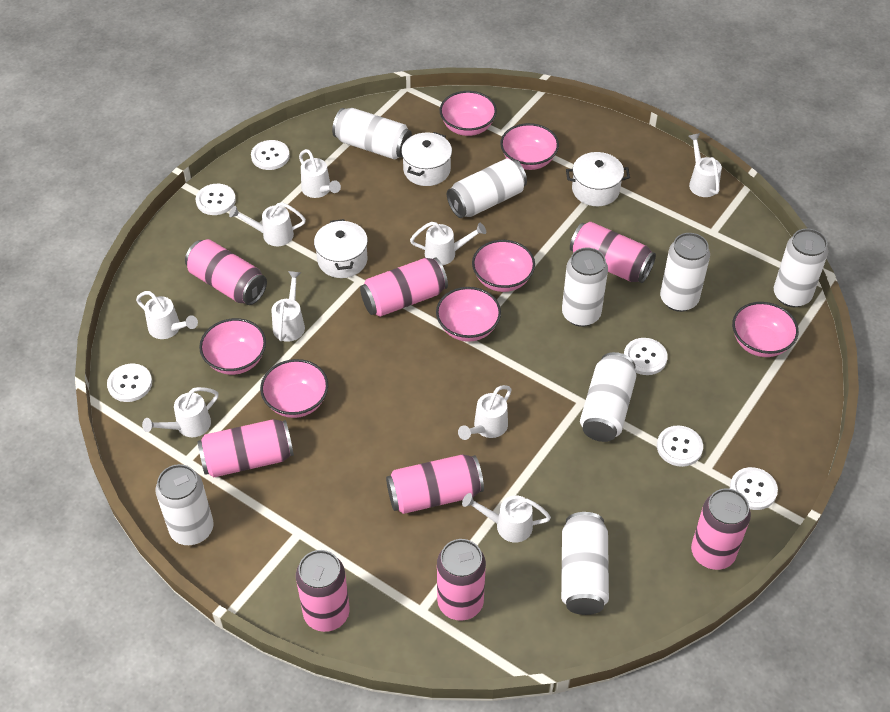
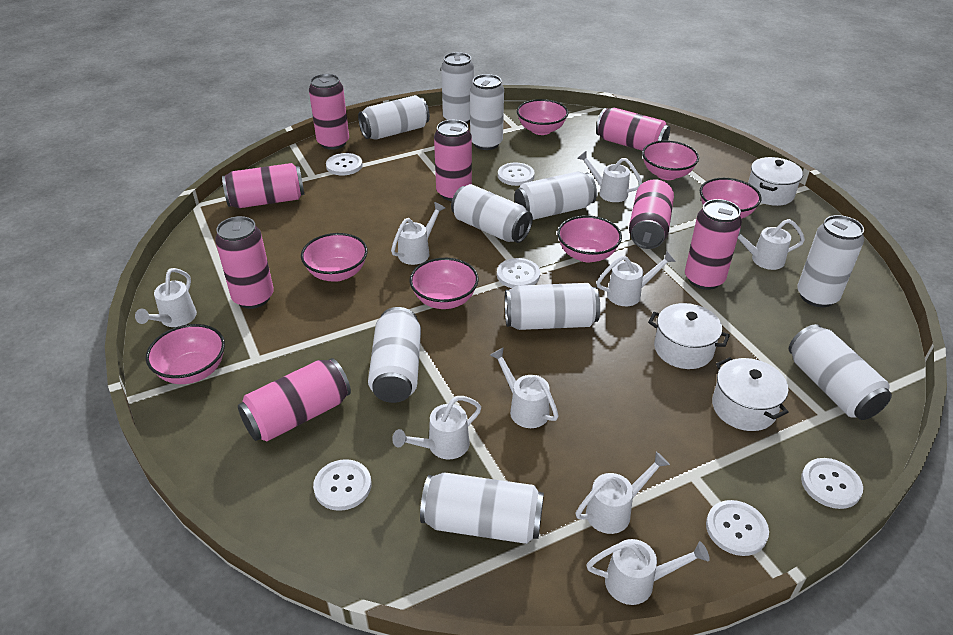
white can: [156,464,214,545] [332,108,412,160] [447,159,527,218] [561,512,609,615] [562,247,608,327] [580,352,637,442] [660,233,710,312] [774,229,828,307] = 8 -> [358,95,430,140] [368,307,421,403] [420,472,544,544] [441,52,474,123] [451,184,533,243] [470,74,504,150] [505,283,600,330] [514,171,597,220] [789,324,892,420] [797,215,864,307] = 10

